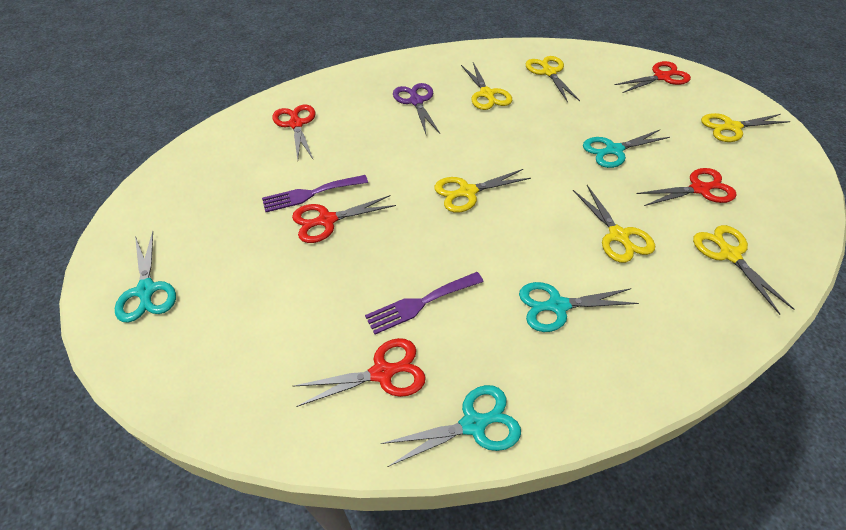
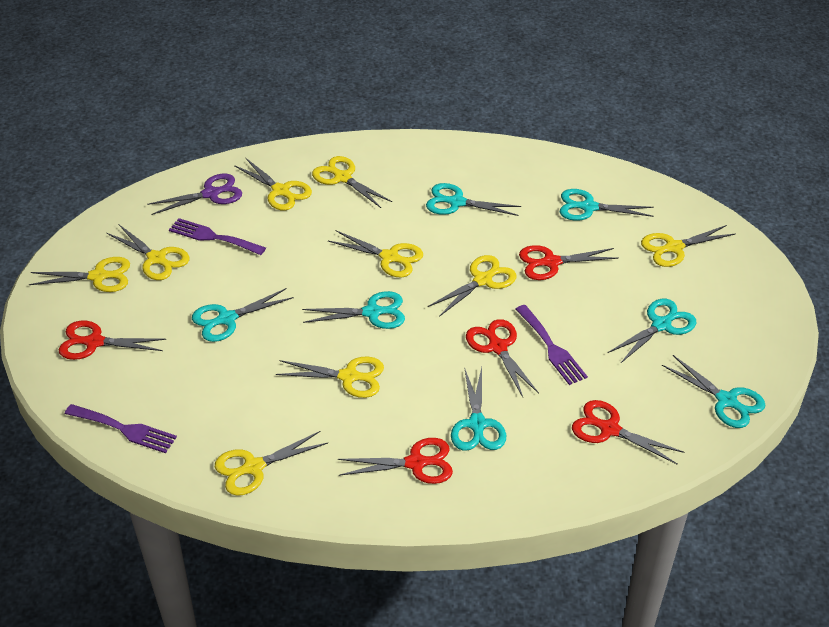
purple fork: [262,175,368,212] [365,272,484,334] = 2 -> [65,404,177,453] [169,218,266,255] [515,305,588,385] = 3
turquoise scissors: [115,231,176,323] [381,385,521,467] [519,282,639,332] [583,130,670,168] = 4 -> [192,288,294,342] [302,291,405,329] [426,183,521,216] [451,367,506,451] [560,189,654,221] [608,299,696,364] [662,355,765,428] = 7
yellow scissors: [434,169,531,213] [461,62,512,110] [526,56,580,103] [573,185,655,263] [693,225,795,315] [701,113,791,142] = 6 -> [29,257,130,292] [107,224,189,280] [215,431,328,496] [234,158,312,211] [276,357,384,398] [312,156,392,208] [328,230,423,278] [428,255,517,317] [641,225,736,267] = 9

